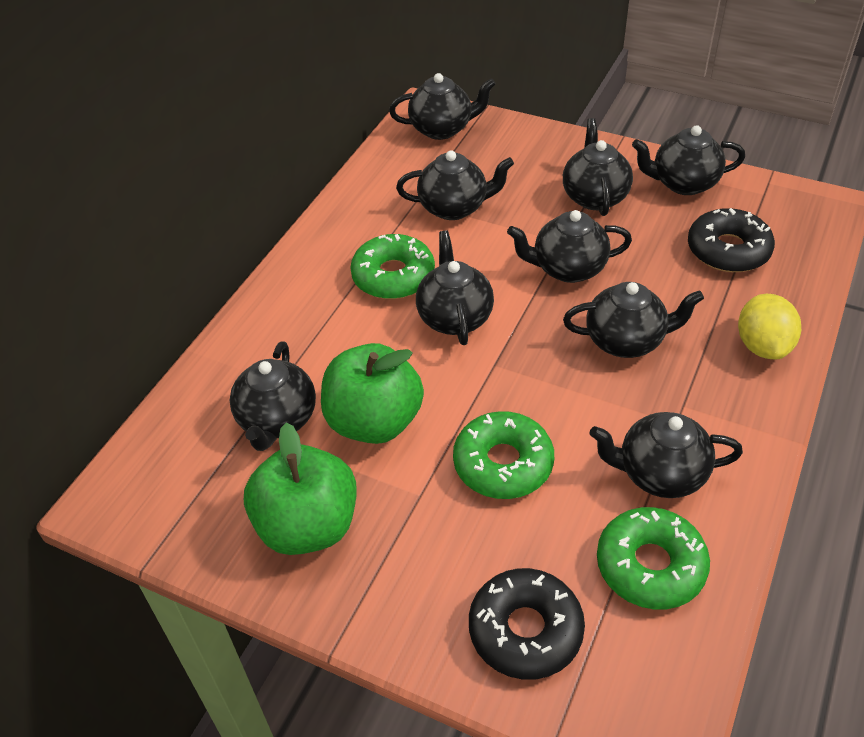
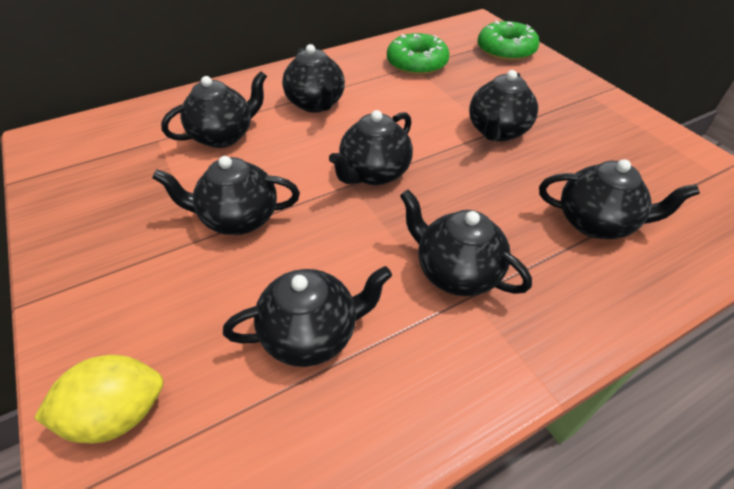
black donut: [469,568,585,680] [688,208,775,272] = 2 -> none = 0
black teapot: [230,342,316,451] [389,73,496,140] [396,150,514,220] [416,231,494,345] [507,210,632,283] [563,118,633,216] [563,282,704,358] [589,412,743,498] [632,125,745,195] = 9 -> [152,156,300,235] [161,71,267,148] [223,266,392,367] [282,44,345,113] [329,110,413,185] [400,190,532,296] [469,70,538,141] [539,159,700,239] = 8
green apple: [244,423,356,555] [321,343,424,444] = 2 -> none = 0
green donut: [350,234,435,299] [453,411,554,499] [597,507,710,610] = 3 -> [387,33,450,75] [478,21,540,61] = 2

